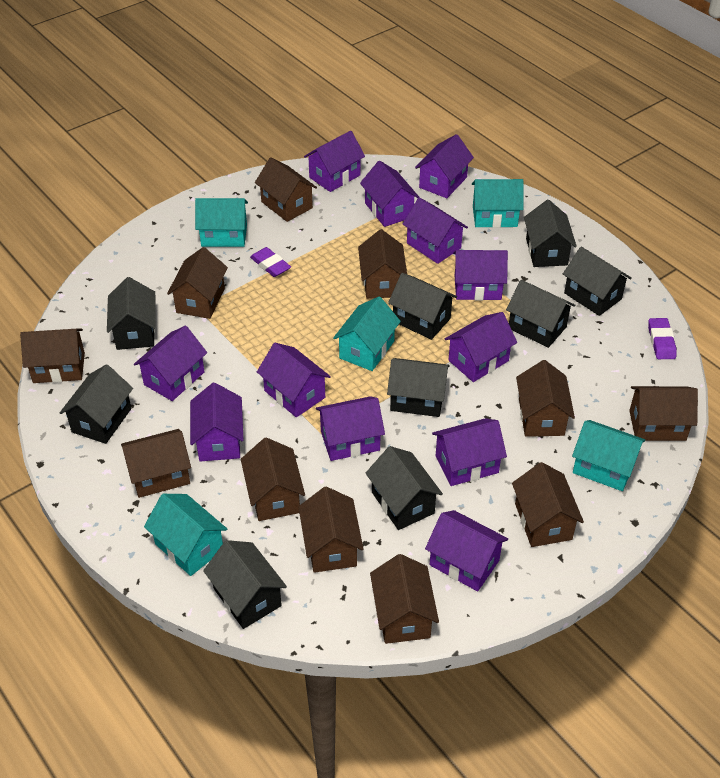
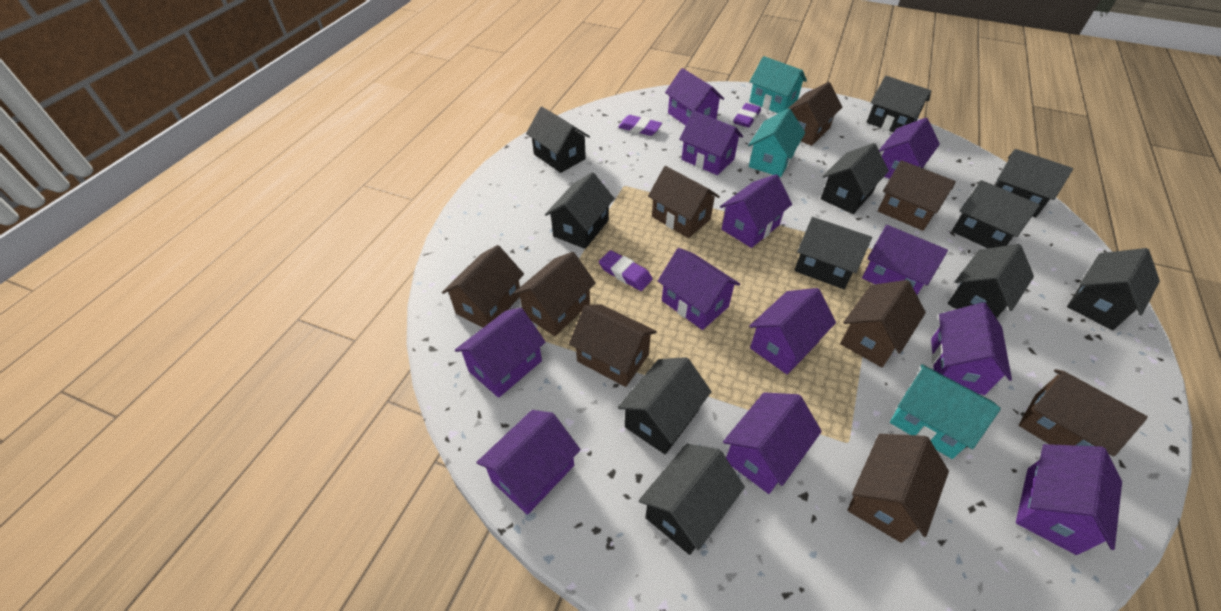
black house: [60,364,133,444] [107,277,156,350] [203,540,287,629] [366,446,443,530] [387,358,449,417] [388,273,457,340] [506,280,575,348] [524,200,577,267] [563,247,632,316] = 9 -> [526,107,590,173] [545,172,615,249] [618,357,712,455] [639,444,745,555] [794,217,872,289] [821,143,889,214] [866,76,931,132] [947,244,1034,319] [952,180,1040,248] [995,149,1073,218] [1067,248,1160,330] = 11
brown house: [20,329,85,383] [121,429,191,498] [167,247,228,319] [241,438,305,521] [255,157,317,222] [299,487,363,573] [358,229,407,299] [370,554,439,644] [512,462,584,547] [516,360,575,437] [629,386,698,441] = 11 -> [442,245,524,328] [513,252,596,336] [569,304,657,387] [648,166,720,238] [787,82,842,146] [840,280,926,367] [847,434,949,543] [878,160,956,231] [1019,369,1148,456] = 9
purple eraser: [250,247,291,277] [648,318,677,359] = 2 -> [599,250,653,291] [618,115,662,136] [733,103,761,128] = 3
turquoise house: [144,494,227,576] [195,198,248,247] [333,297,401,371] [472,179,523,228] [572,420,645,491] = 5 -> [748,108,805,177] [749,56,807,114] [890,364,1001,459] = 3

